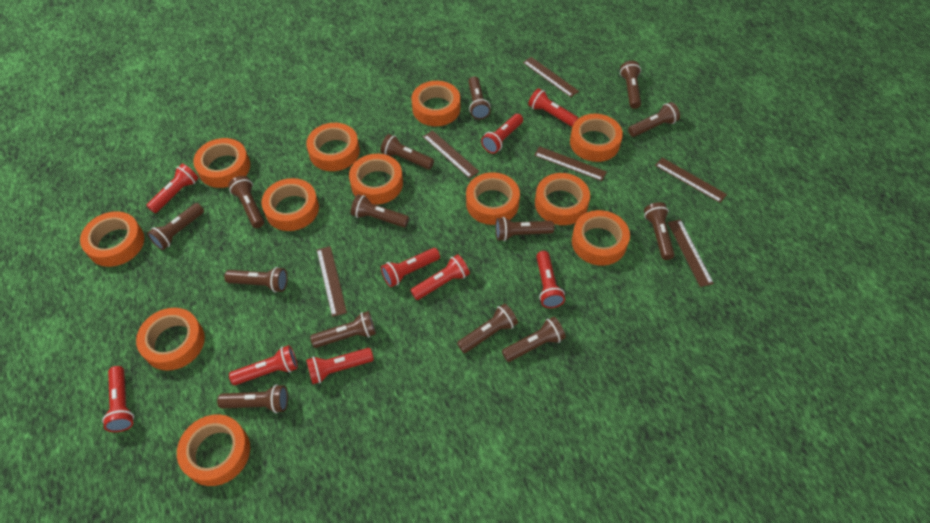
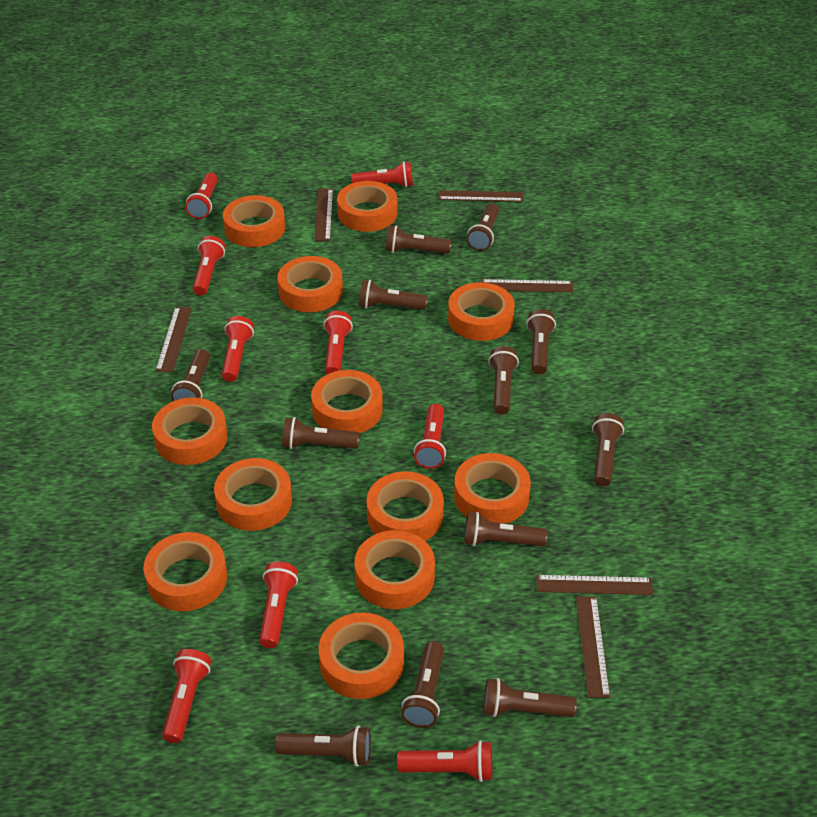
brown flashlight: [147,203,204,250] [217,384,288,413] [224,267,288,292] [228,176,264,228] [310,311,376,348] [351,194,409,227] [380,134,434,170] [457,304,518,353] [468,76,491,119] [495,217,554,241] [502,317,566,362] [620,61,641,109] [628,102,680,137] [644,202,675,260] = 14 -> [171,349,210,401] [275,725,371,767] [282,417,360,449] [359,280,428,310] [386,226,451,254] [401,641,444,728] [464,512,547,547] [467,203,499,251] [483,678,577,717] [488,346,519,415] [526,309,556,375] [592,413,624,487] = 12

